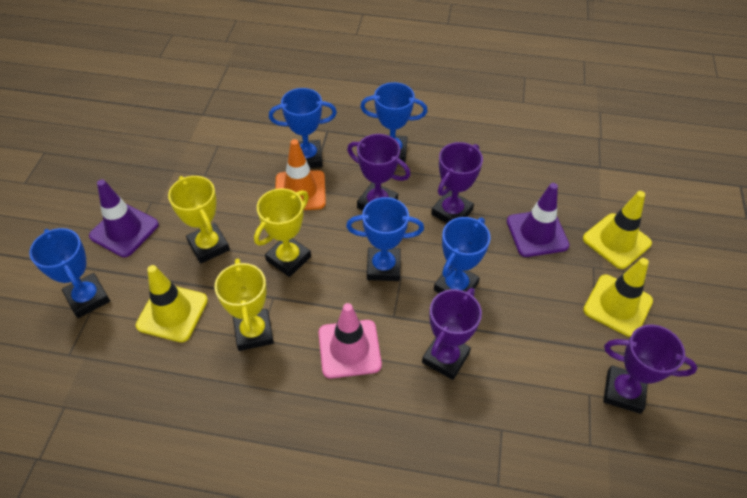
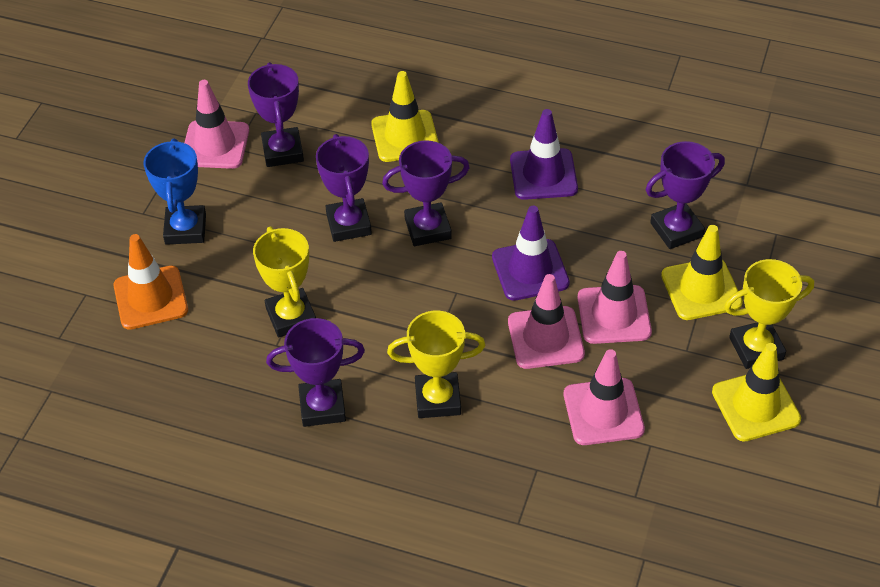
blue trophy: [29,228,110,318] [269,88,337,168] [346,197,424,281] [360,82,428,162] [434,217,491,293] = 5 -> [143,138,206,245] = 1
pink traffic cone: [318,303,382,379] = 1 -> [184,80,249,169] [508,274,585,369] [564,349,645,445] [578,251,652,344] = 4
purple trophy: [347,134,410,211] [422,288,482,380] [431,142,483,223] [603,325,697,414] = 4 -> [248,62,304,167] [266,318,365,427] [316,134,372,242] [382,140,470,246] [646,141,725,249] = 5

